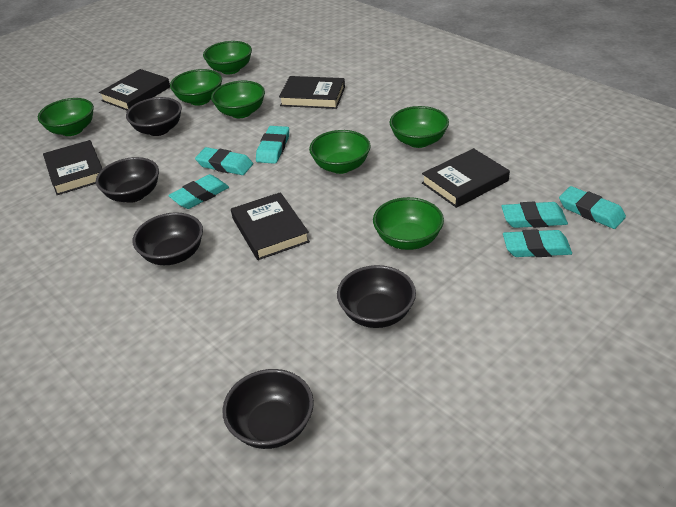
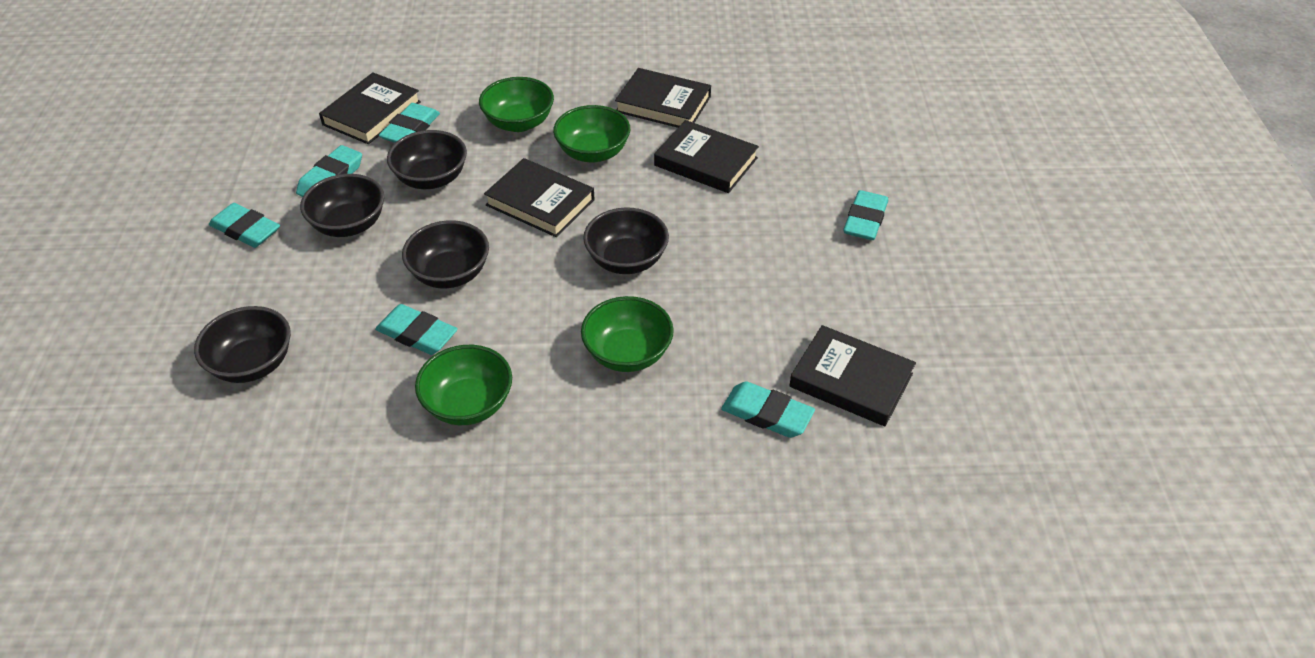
green bowl: [38,98,94,136] [170,69,222,106] [203,41,252,75] [211,81,265,118] [309,130,371,174] [373,197,444,250] [390,106,449,148] = 7 -> [415,345,512,425] [479,77,554,132] [553,105,630,163] [581,296,674,372] = 4

